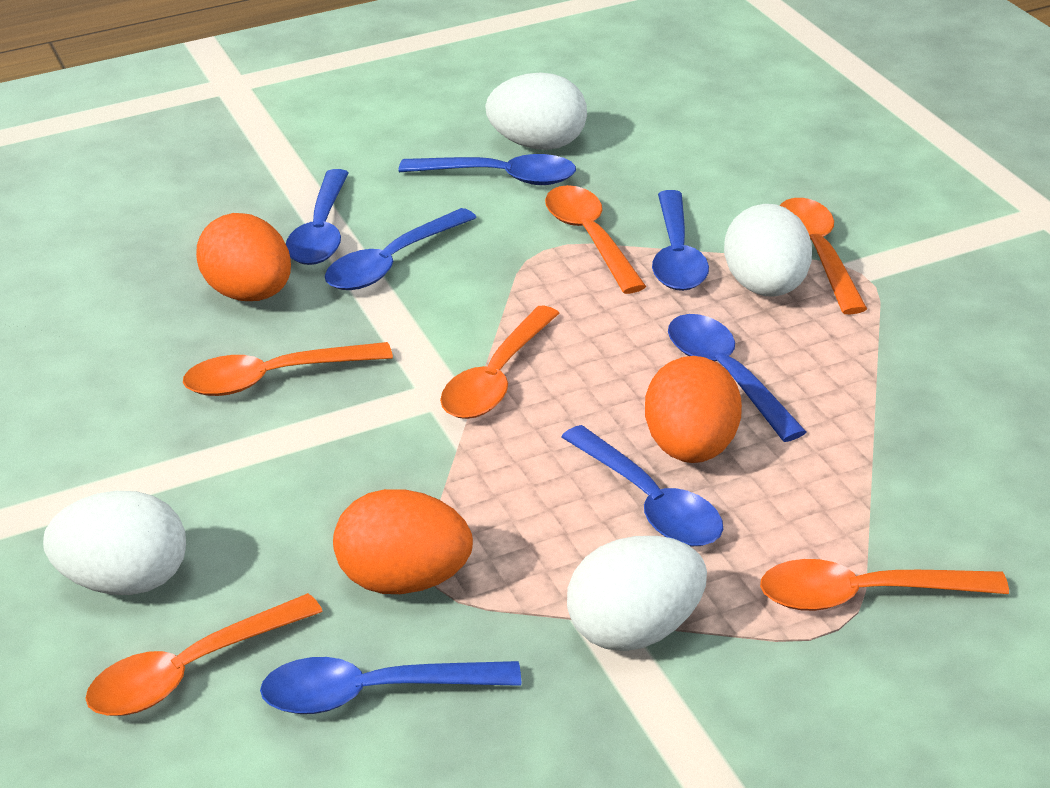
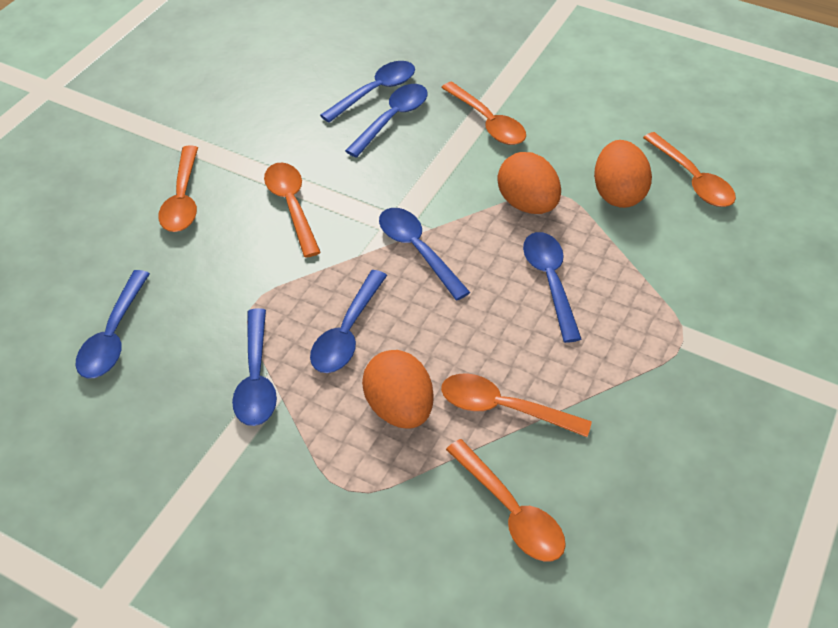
white egg: [43,491,186,595] [485,73,587,150] [567,536,707,651] [724,204,812,297] = 4 -> none = 0

